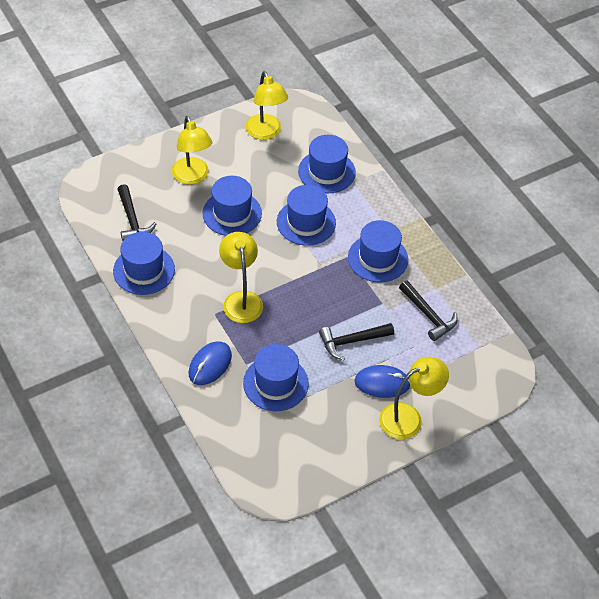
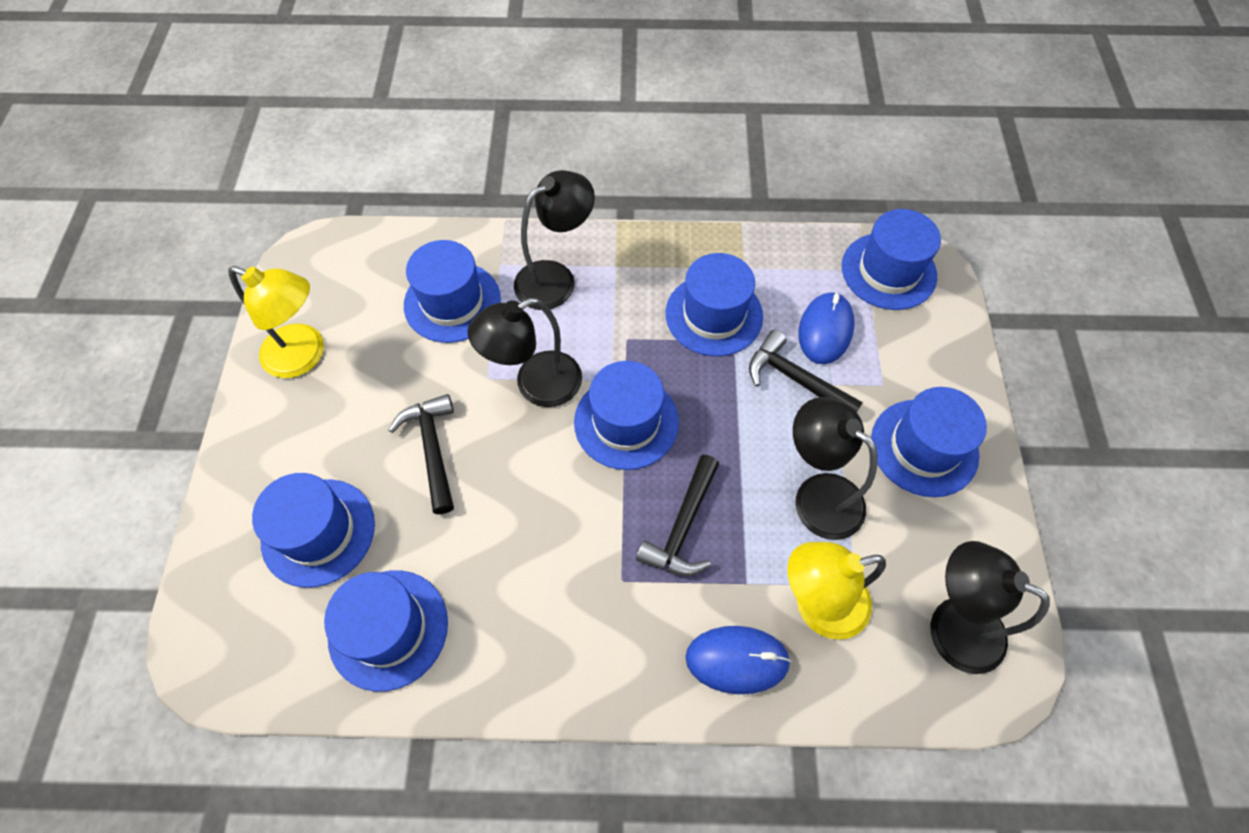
black lamp: none = 0 -> [467,298,582,407] [514,170,595,310] [793,397,878,540] [931,541,1050,674] = 4
blue hat: [113,232,175,295] [203,176,262,236] [243,344,309,411] [277,185,336,246] [298,135,356,193] [348,220,408,283] = 6 -> [252,473,375,588] [324,570,448,692] [404,240,501,343] [574,361,679,470] [666,253,763,356] [842,209,941,310] [871,387,987,497] = 7
yellow lamp: [172,116,212,185] [219,232,263,323] [246,71,288,140] [379,357,449,439] = 4 -> [228,266,324,378] [787,542,886,640] = 2

